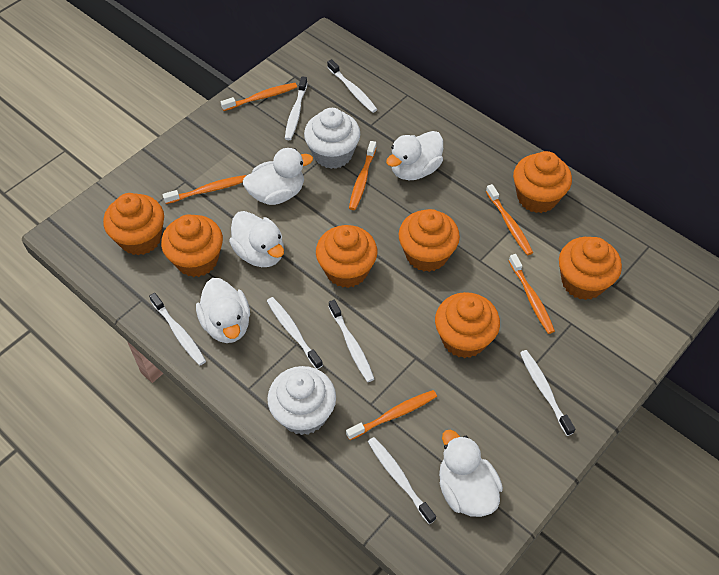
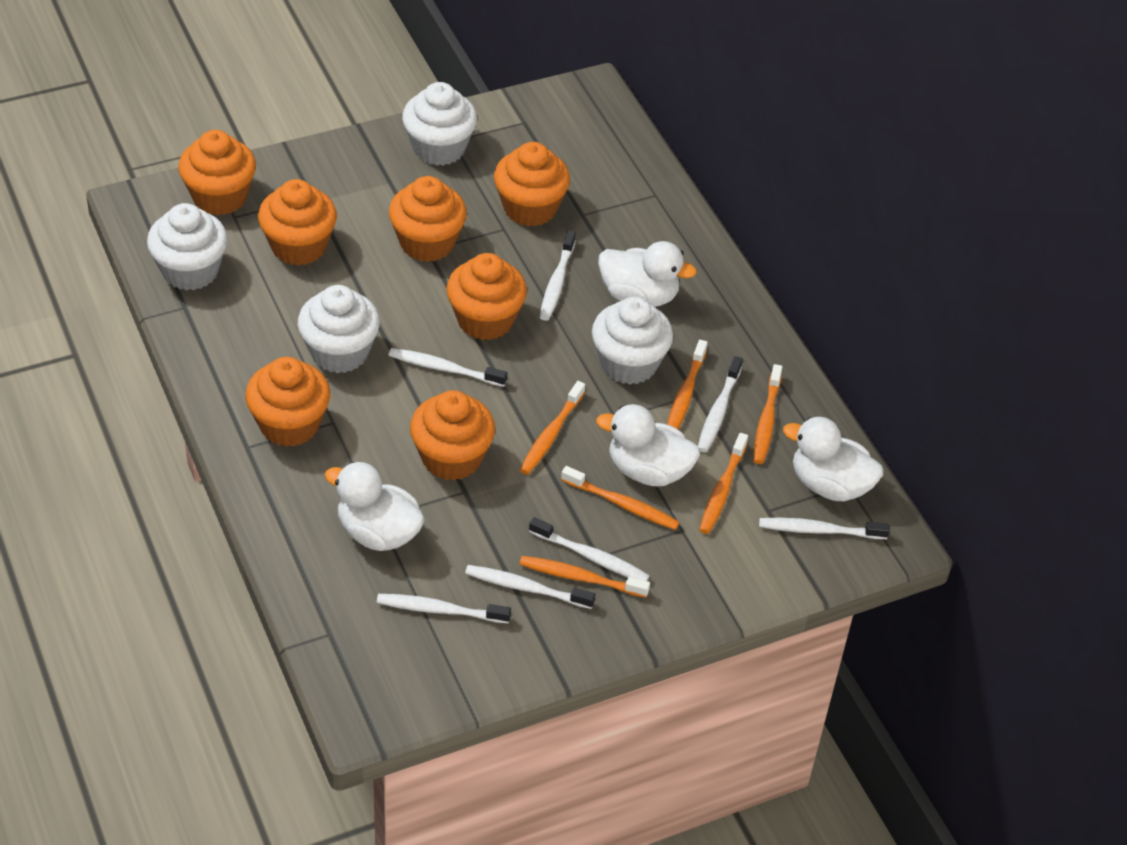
white cupcake: [267,366,336,435] [304,108,360,169] = 2 -> [147,203,228,291] [298,285,380,373] [402,82,477,166] [592,297,673,385] = 4
white duck: [196,278,250,343] [229,211,284,267] [243,148,313,205] [386,131,443,180] [439,430,503,517] = 5 -> [325,462,425,551] [596,404,700,486] [598,241,697,307] [783,417,883,501] = 4

